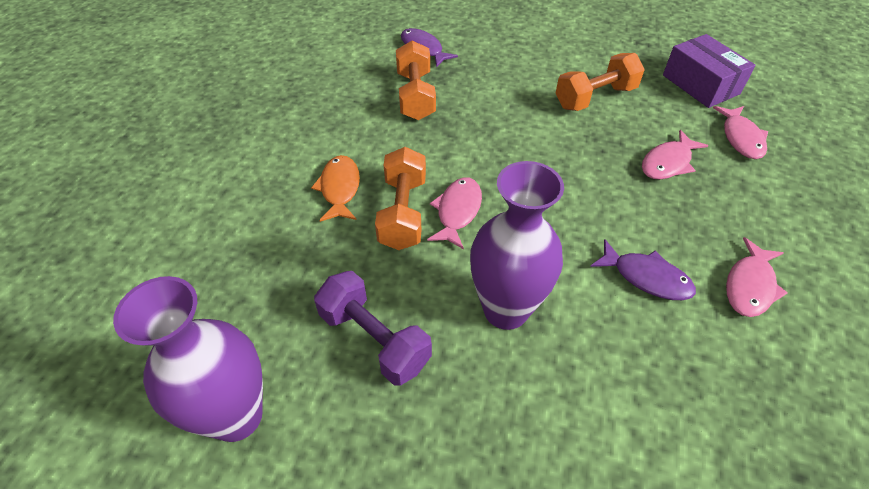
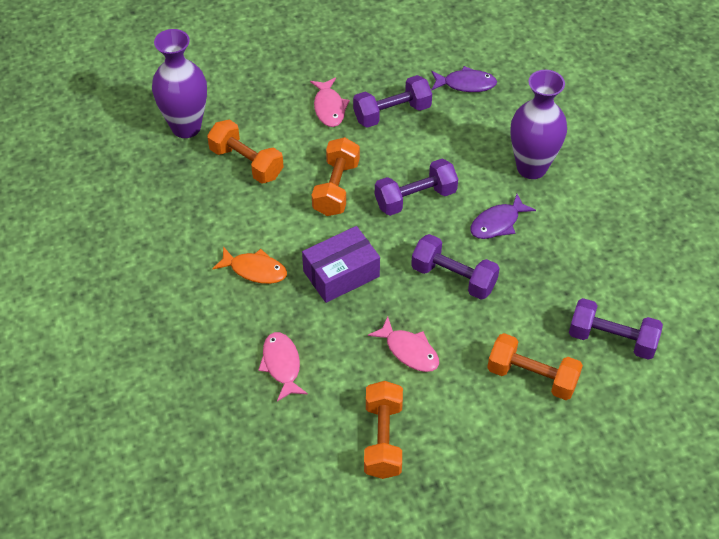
orange dumbbell: [375,147,426,250] [396,40,436,120] [556,53,645,111] = 3 -> [207,119,284,184] [312,137,360,216] [364,381,403,479] [487,333,583,400] = 4
pink fish: [427,178,482,249] [642,130,709,180] [713,106,768,159] [726,237,788,317] = 4 -> [258,332,308,402] [310,78,350,127] [368,316,439,372] = 3
purple dumbbell: [314,271,432,386] = 1 -> [353,75,432,128] [375,159,458,216] [411,234,500,300] [569,298,663,360] = 4

